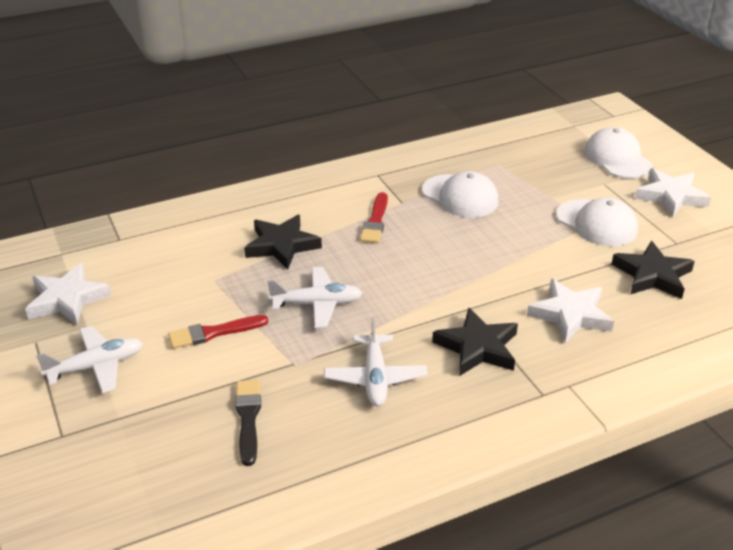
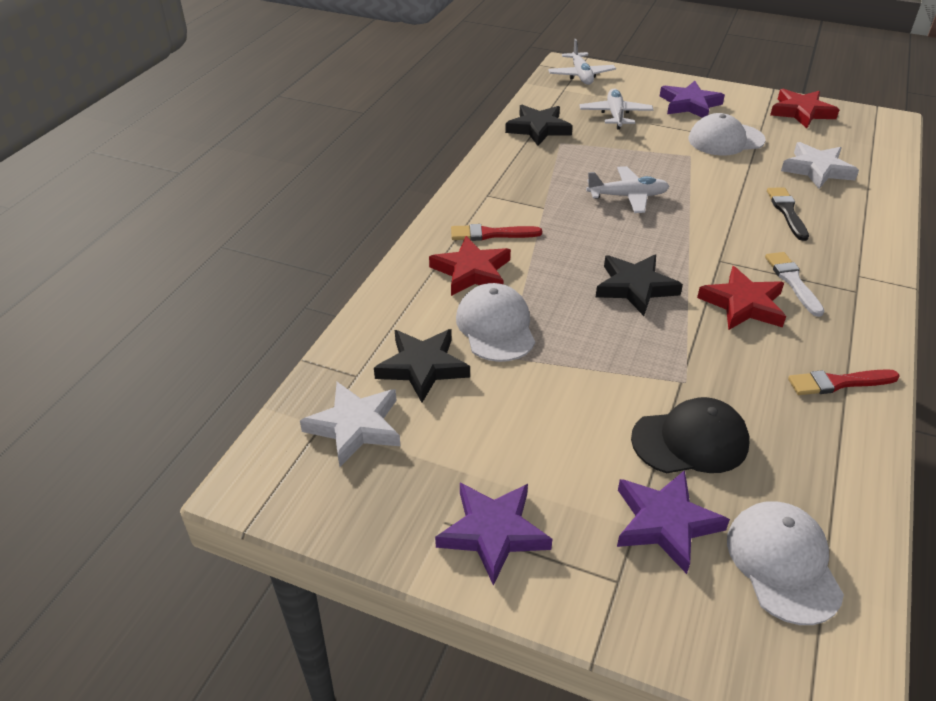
black cap: none = 0 -> [631,397,749,474] = 1
purple star: none = 0 -> [435,483,552,586] [617,470,730,574] [660,81,725,118] = 3
red star: none = 0 -> [429,236,511,296] [697,266,786,330] [770,89,840,128] = 3
white brush: none = 0 -> [765,252,824,317] = 1
white star: [25,263,112,325] [527,279,614,343] [635,168,711,217] = 3 -> [300,382,400,467] [781,142,859,189] = 2

